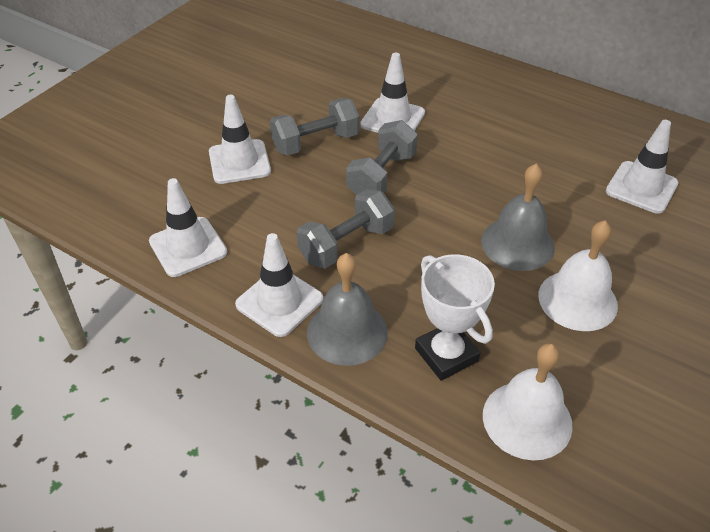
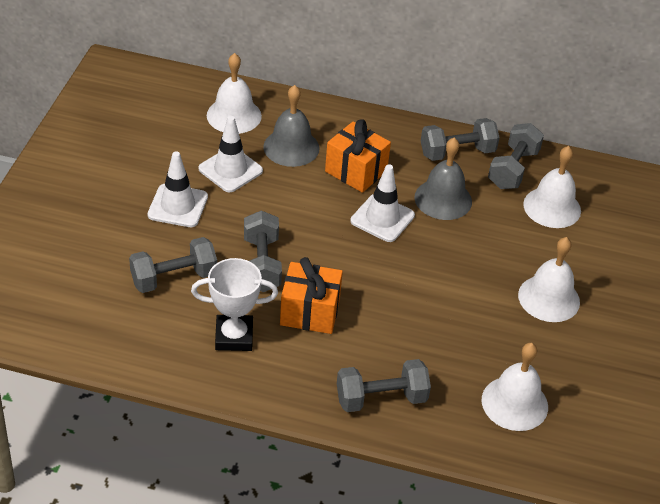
grey dumbbell: [270,98,359,156] [297,189,395,269] [346,120,418,195] = 3 -> [129,237,217,293] [244,210,282,292] [337,359,431,412] [421,118,500,161] [488,123,544,189] = 5
orange gift: none = 0 -> [280,257,343,334] [325,120,391,193] = 2
white bell: [483,344,573,460] [538,221,618,331] = 2 -> [207,53,262,134] [482,343,548,431] [518,237,580,322] [523,146,581,228] = 4
white traffic cone: [149,178,227,277] [209,95,271,184] [235,233,323,337] [360,53,425,133] [606,120,679,214] = 5 -> [148,151,208,227] [198,116,263,192] [350,165,415,242] = 3

